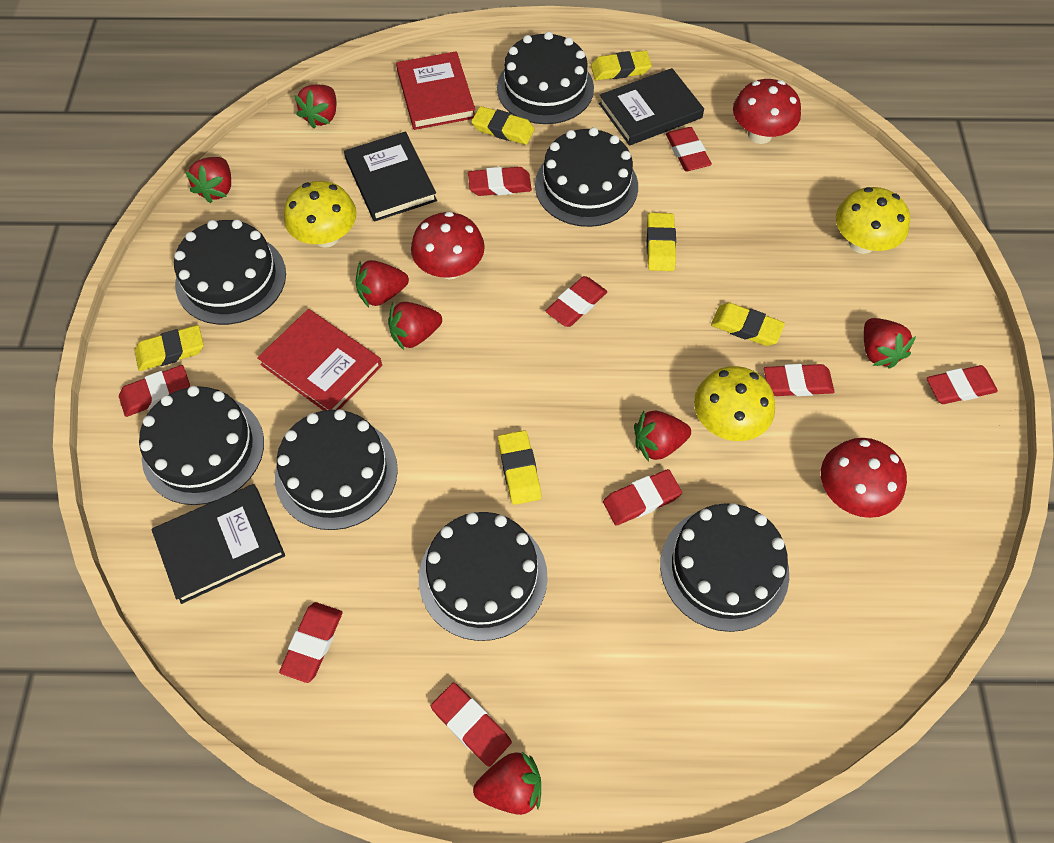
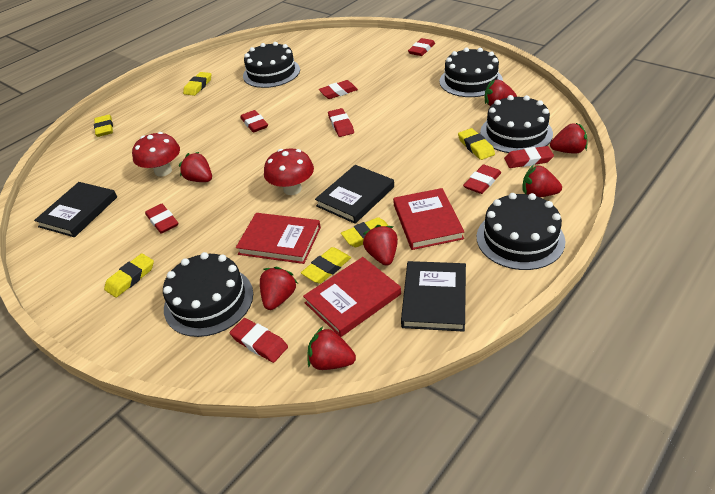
black cake: [139,386,264,505] [174,219,286,325] [275,409,398,530] [419,512,548,641] [497,32,594,124] [535,127,638,227] [660,503,789,632] = 7 -> [163,252,253,337] [243,42,300,88] [439,48,503,97] [477,193,565,270] [480,95,553,153] = 5
red book: [257,309,382,411] [396,51,475,130] = 2 -> [236,213,321,264] [303,257,401,337] [393,188,464,250] = 3
red eraser: [119,365,190,417] [279,602,343,683] [431,683,512,767] [468,167,532,196] [545,276,607,327] [603,469,682,525] [666,127,712,171] [764,364,835,396] [927,365,998,404] = 9 -> [145,204,178,234] [230,318,288,363] [240,110,268,133] [319,80,358,99] [328,108,354,137] [408,38,435,56] [463,165,501,194] [504,146,554,168] = 8
red mushroom: [411,212,485,279] [733,79,801,144] [821,438,907,518] = 3 -> [132,132,180,177] [264,148,314,195] = 2
yellow mushroom: [284,181,357,248] [694,366,775,441] [836,187,910,254] = 3 -> none = 0

